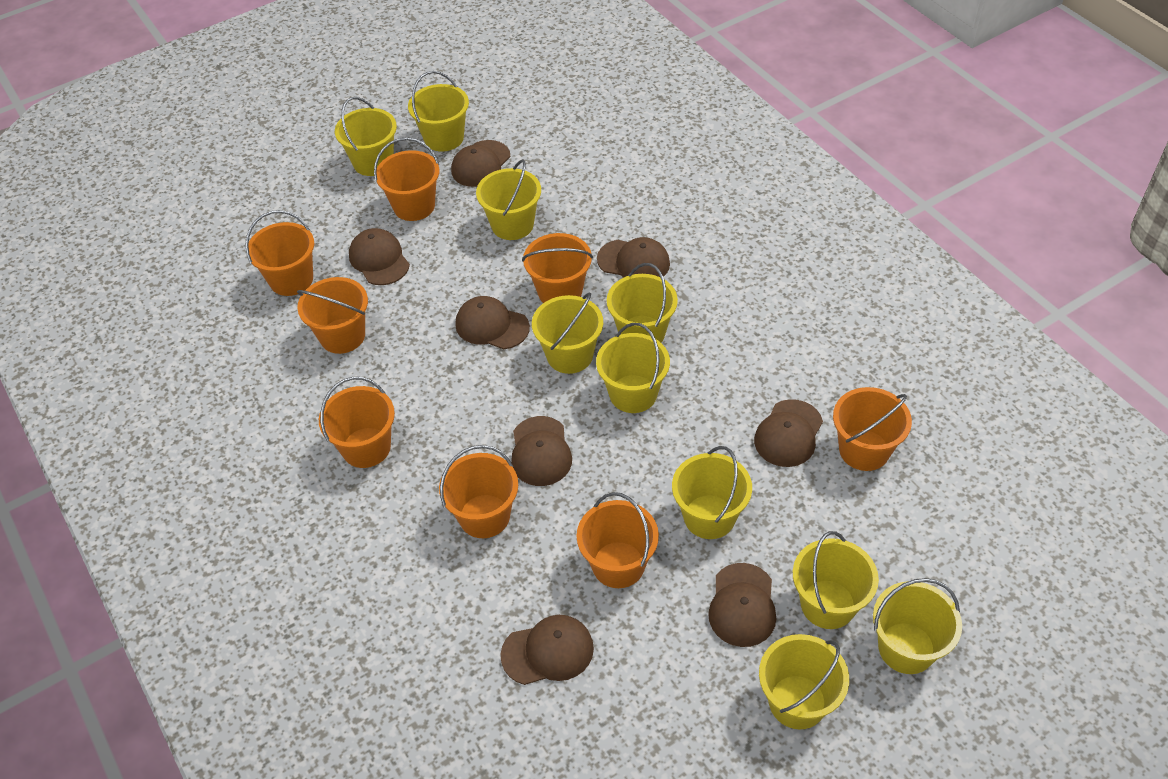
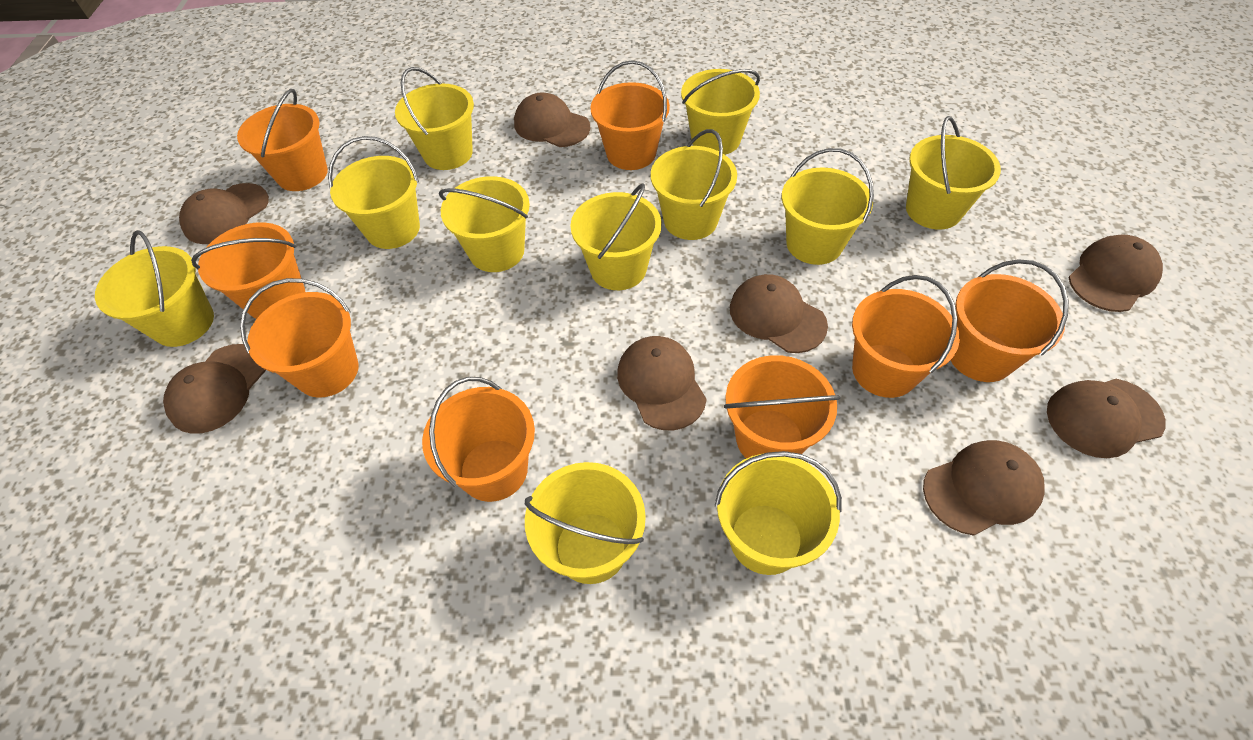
yellow bucket: [335,97,397,176] [408,71,469,152] [476,159,541,240] [532,292,603,374] [596,323,670,413] [607,263,678,343] [672,446,752,539] [759,634,849,730] [793,531,879,629] [873,578,962,674] = 10 -> [95,230,214,347] [328,136,420,249] [395,67,474,170] [439,176,530,272] [525,462,646,584] [570,183,662,290] [651,129,737,240] [681,69,760,155] [715,451,842,575] [782,148,874,265] [906,116,1001,230] = 11

